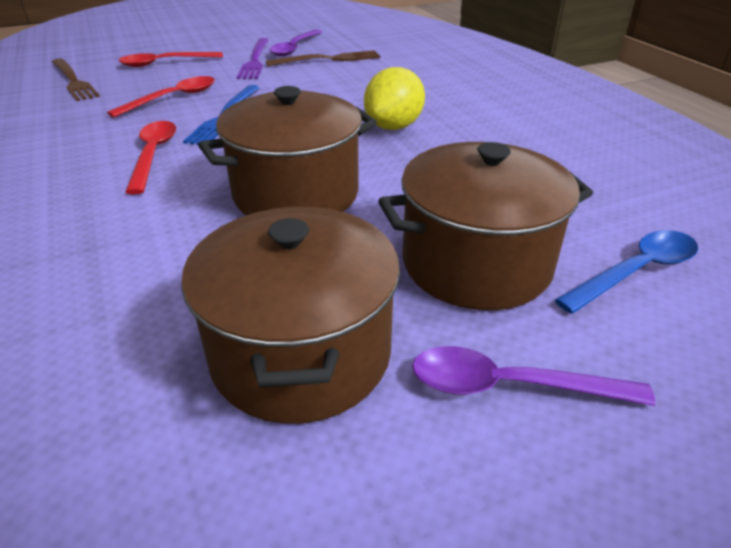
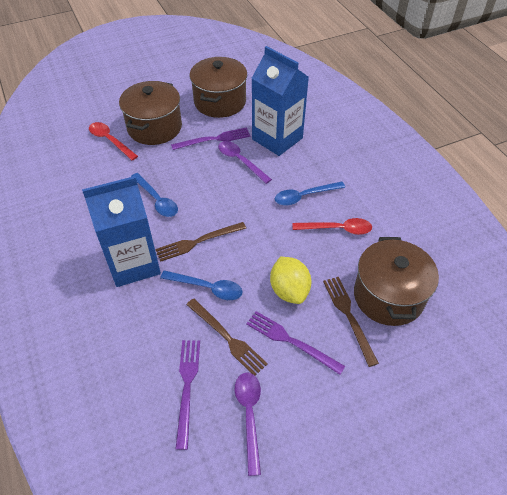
blue carton: none = 0 -> [82,176,161,287] [252,46,309,156] = 2
blue fork: [183,85,260,145] = 1 -> none = 0
blue spoon: [555,230,698,314] = 1 -> [131,173,178,217] [160,270,242,300] [275,181,345,206] = 3
brown fork: [52,58,100,101] [266,50,380,66] = 2 -> [155,222,246,262] [186,298,268,376] [323,277,379,367] = 3
purple fork: [237,38,269,79] = 1 -> [171,127,251,150] [175,340,200,450] [246,311,345,375] = 3
red spoon: [107,76,215,118] [118,52,223,67] [125,121,176,195] = 3 -> [89,122,138,160] [293,218,372,235] = 2

